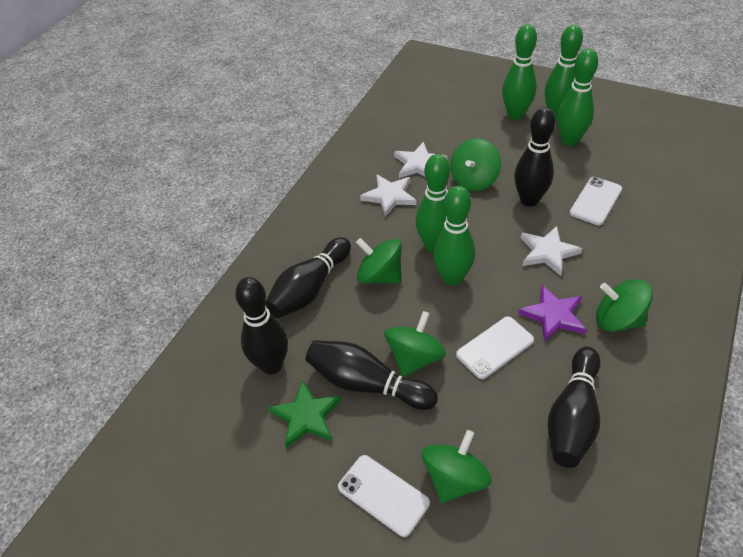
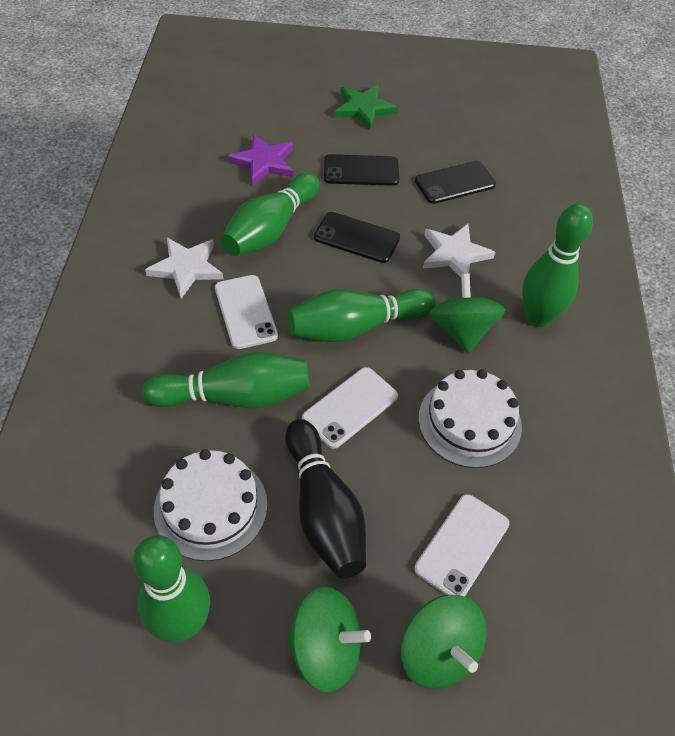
black bowling pin: [235,277,288,374] [265,237,351,318] [306,340,438,410] [514,107,556,207] [548,347,601,468] = 5 -> [285,419,366,578] = 1
black phone: none = 0 -> [314,212,400,263] [324,154,399,186] [415,161,496,204] = 3
green spinning top: [356,238,402,284] [385,311,446,376] [422,430,492,503] [450,138,501,191] [596,279,653,332] = 5 -> [287,587,371,692] [401,595,487,689] [429,274,505,353] = 3
white cake: none = 0 -> [154,449,267,561] [418,369,522,468] = 2
white star: [360,174,417,217] [394,142,447,178] [521,226,582,276] = 3 -> [145,238,223,299] [423,224,495,277] = 2

